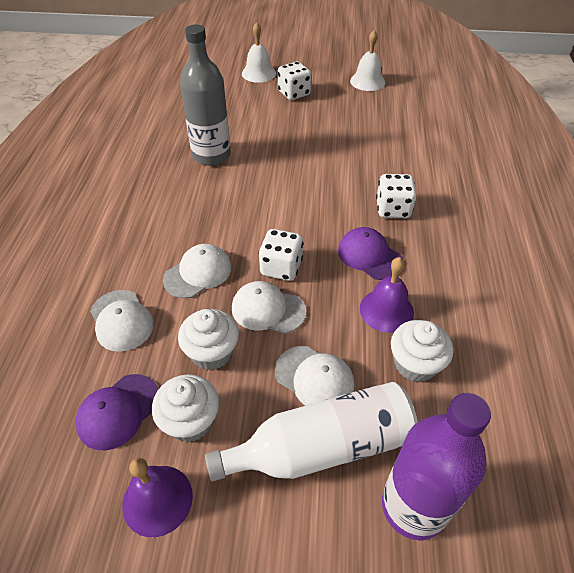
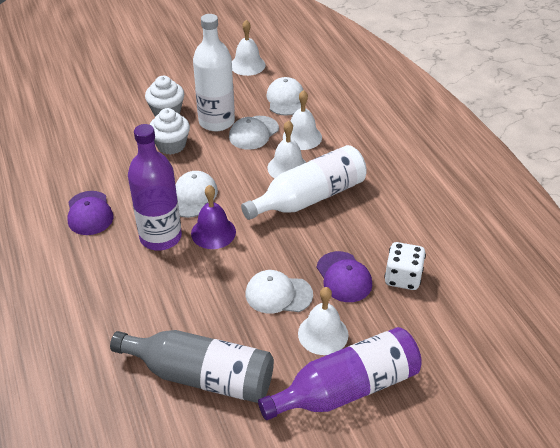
purple bell: [122,458,193,537] [360,257,414,333] = 2 -> [191,185,236,249] = 1
purple bottle: [382,393,491,540] = 1 -> [128,124,182,251] [258,327,422,420] = 2
white bell: [242,22,276,83] [350,30,385,91] = 2 -> [232,20,266,76] [267,120,307,179] [283,90,322,150] [298,287,348,355] = 4
white bottle: [205,382,418,482] = 1 -> [193,14,235,131] [241,145,367,220] = 2
white cupcake: [152,374,219,442] [178,309,239,370] [391,320,453,382] = 3 -> [145,76,184,117] [149,108,190,155] = 2
white dice: [259,229,303,281] [278,62,311,100] [376,174,416,218] = 3 -> [384,242,426,290] = 1

